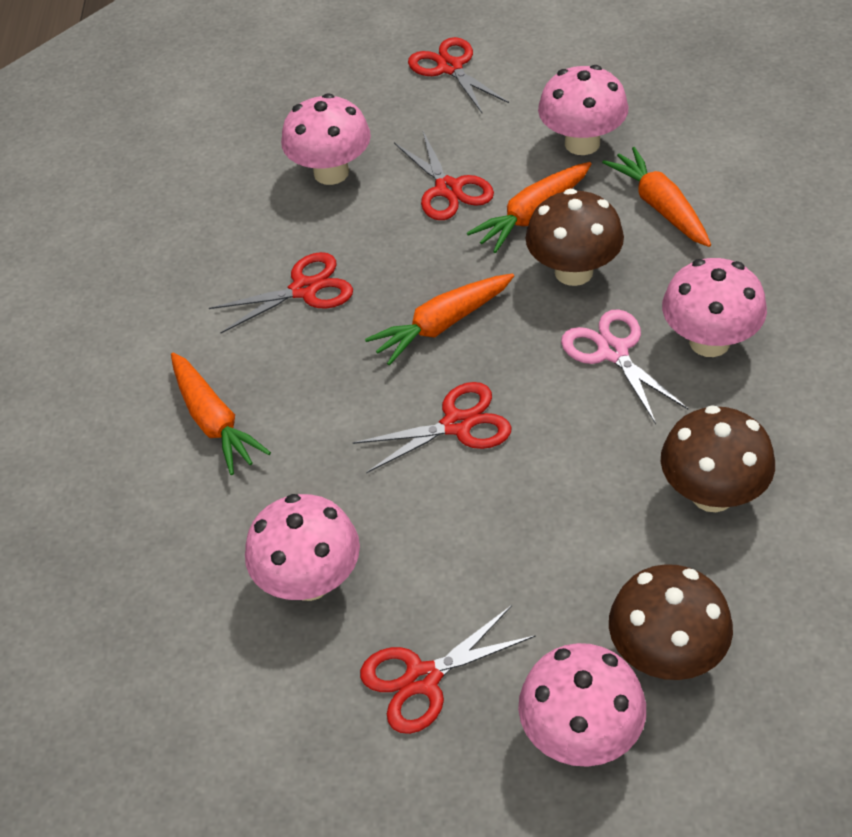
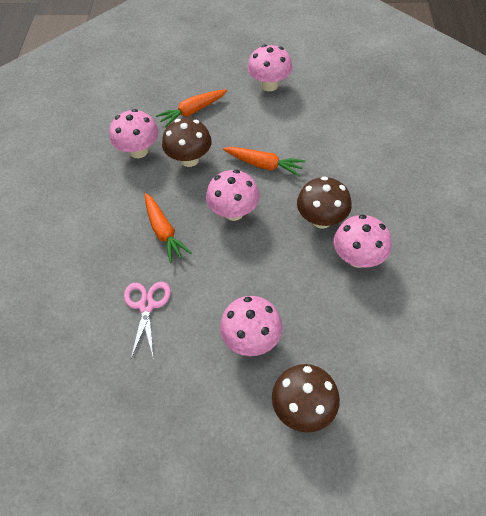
orange carrot: [171,353,271,475] [365,273,514,365] [467,162,591,253] [602,147,711,247] = 4 -> [145,193,192,263] [156,89,227,128] [223,147,305,176] = 3
red scissors: [209,252,353,333] [353,382,512,473] [360,605,536,734] [394,132,494,220] [408,37,509,113] = 5 -> none = 0

